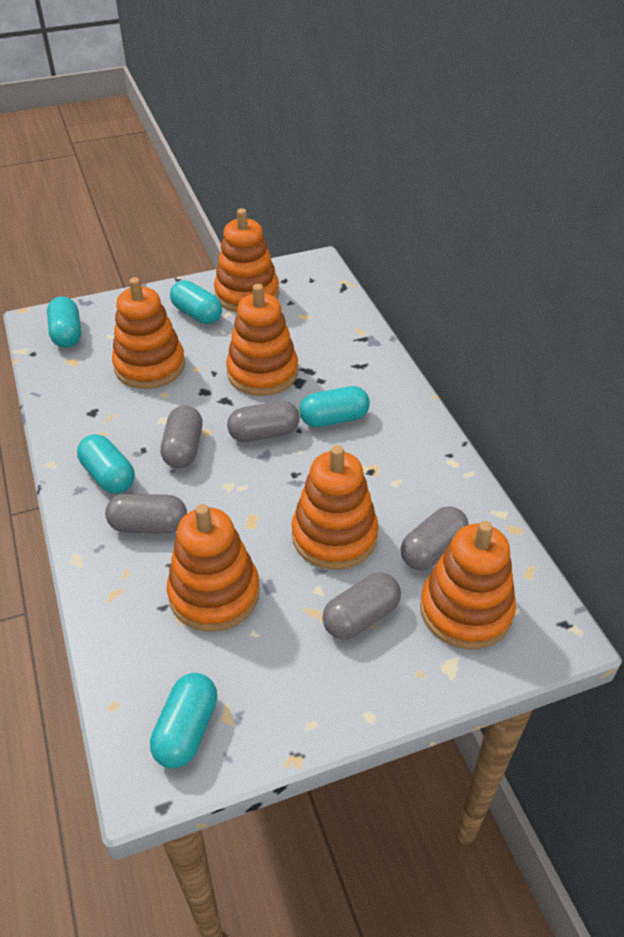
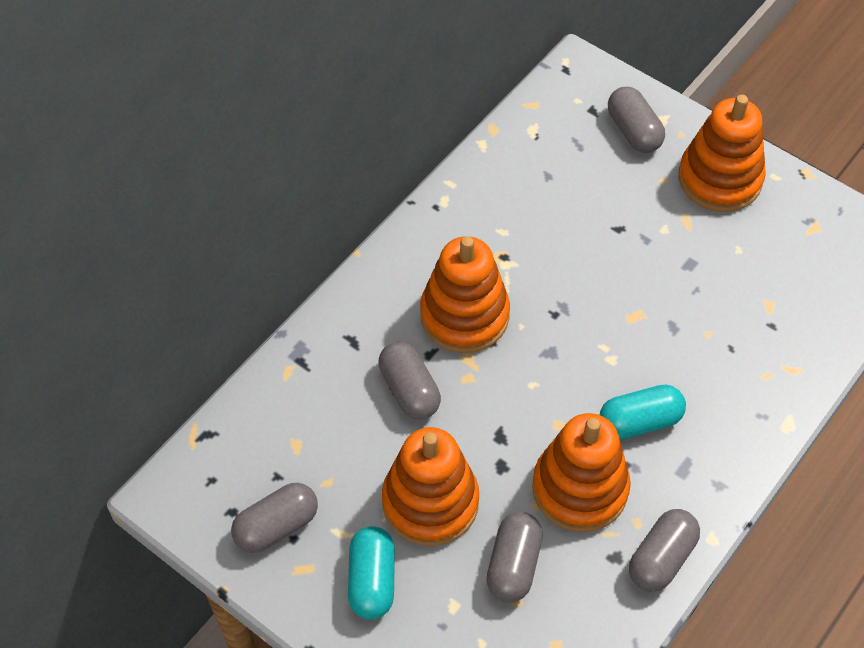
orange stacking toy: [112,277,185,389] [167,504,260,632] [214,208,279,313] [226,284,298,396] [292,445,379,570] [420,521,516,649] = 6 -> [382,427,479,546] [420,236,510,353] [532,413,631,532] [678,95,766,212] = 4
turquoise capsule: [47,296,81,348] [77,434,135,494] [150,673,217,768] [170,280,222,324] [299,386,370,427] = 5 -> [348,526,395,620] [600,385,686,439] = 2

